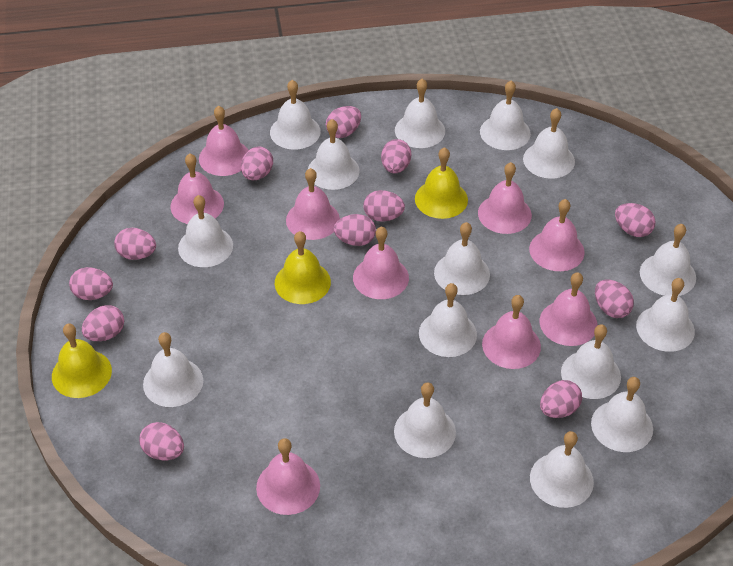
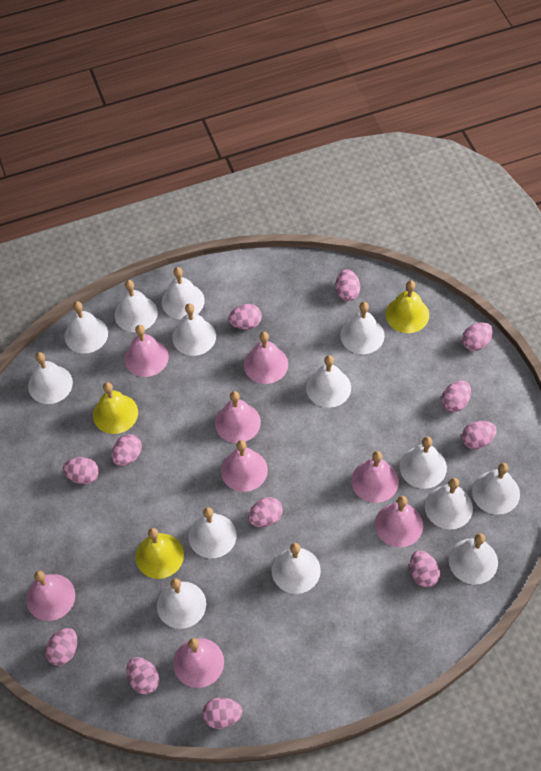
pink bell: [170,153,224,224] [199,106,248,176] [256,438,320,515] [286,168,340,240] [353,226,409,299] [478,162,532,234] [482,295,541,369] [529,199,585,271] [540,272,597,346] = 9 -> [26,571,75,621] [124,325,169,377] [173,638,224,688] [215,391,261,443] [221,440,268,492] [244,332,288,384] [351,451,399,503] [375,496,423,547] = 8
white bell: [143,332,203,407] [178,195,233,267] [270,80,321,150] [308,119,360,190] [394,382,456,458] [395,79,445,148] [419,283,477,357] [434,222,490,295] [480,81,531,150] [523,108,575,179] [530,431,594,508] [561,324,621,399] [591,377,653,452] [636,278,695,352] [640,224,696,296] = 15 -> [28,352,73,404] [65,301,108,353] [115,280,158,332] [157,578,206,629] [162,267,205,319] [172,304,216,356] [189,507,237,558] [272,543,321,594] [306,355,351,408] [340,302,385,354] [400,437,447,489] [425,478,473,530] [449,533,498,585] [472,463,520,515] = 14

